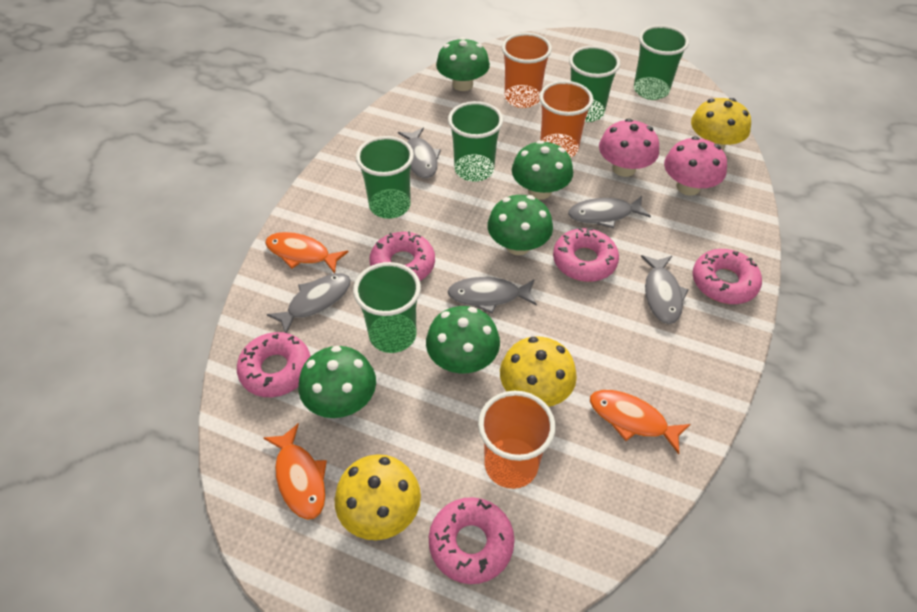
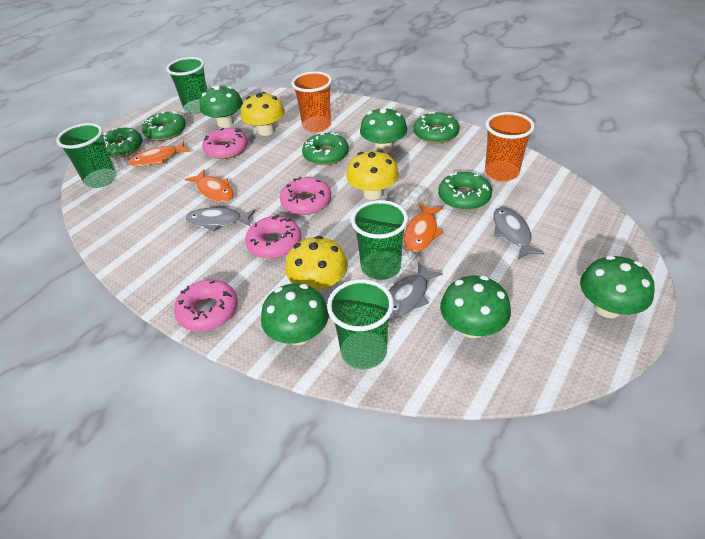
green cup: [353,262,421,353] [356,136,414,219] [448,101,503,182] [569,46,620,122] [634,25,689,100] = 5 -> [56,123,116,188] [166,57,207,114] [327,279,394,369] [351,200,408,280] = 4
green donut: none = 0 -> [103,127,143,158] [142,111,186,141] [302,132,349,165] [413,111,459,143] [438,172,492,210] = 5
grey fish: [267,273,351,333] [398,127,441,179] [447,277,537,314] [568,196,651,228] [641,255,689,324] = 5 -> [186,207,256,232] [389,262,443,319] [493,207,545,260] = 3
orange cup: [478,391,556,489] [502,33,552,108] [539,81,593,158] = 3 -> [291,71,332,132] [485,112,535,181] = 2
pink donut: [237,332,311,397] [370,231,435,281] [429,497,515,584] [553,228,619,282] [693,249,762,304] = 5 -> [174,280,238,331] [202,128,248,159] [245,215,301,259] [280,177,331,215] = 4
pink mushroom: [599,119,659,177] [664,136,727,196] = 2 -> none = 0

